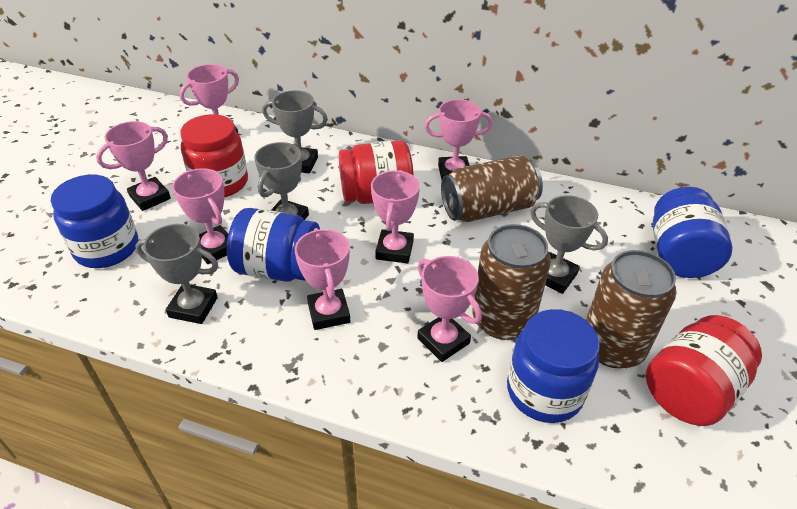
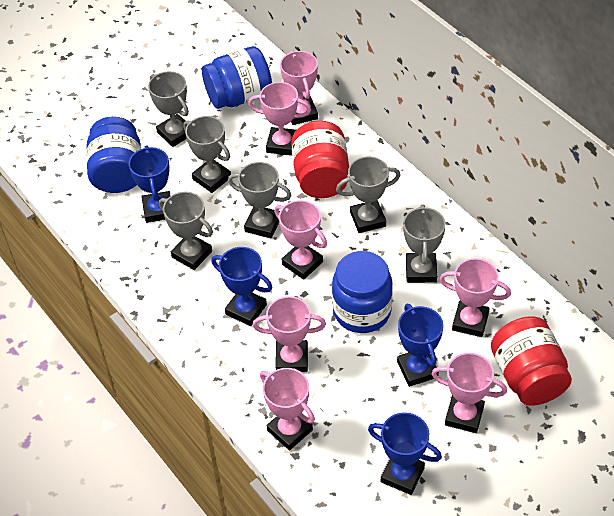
blue jar: [51,175,138,268] [227,208,320,282] [507,309,600,423] [652,187,733,278] = 4 -> [86,116,141,193] [202,46,272,109] [332,251,393,333] = 3
blue trophy: none = 0 -> [129,145,171,223] [211,247,273,326] [368,412,442,495] [397,304,444,387] = 4
brown can: [441,155,543,222] [473,224,551,340] [586,250,677,368] = 3 -> none = 0
grey trophy: [135,224,218,324] [254,142,309,220] [262,90,328,173] [530,195,608,294] = 4 -> [148,71,189,147] [159,192,213,270] [183,116,231,193] [228,162,292,239] [336,156,401,233] [403,204,446,283] = 6
red jar: [180,114,248,197] [339,140,414,204] [646,315,762,426] = 3 -> [291,121,349,198] [491,316,572,406] = 2

